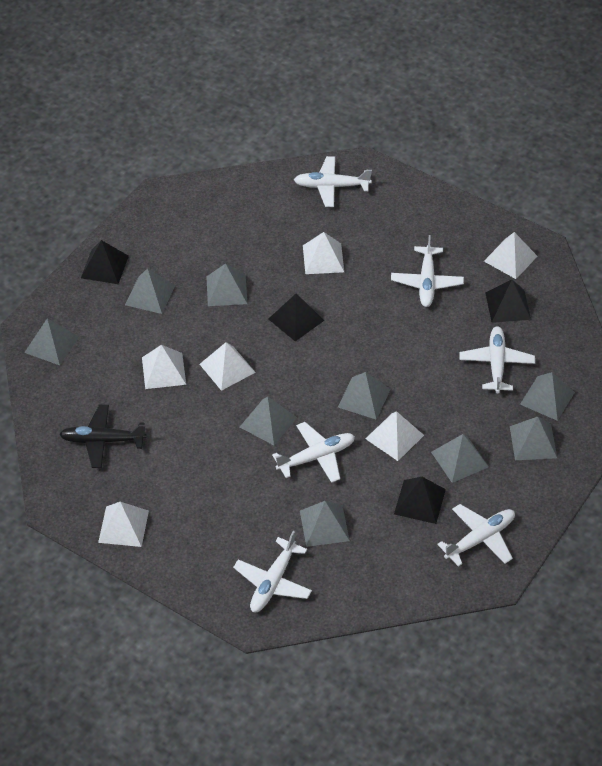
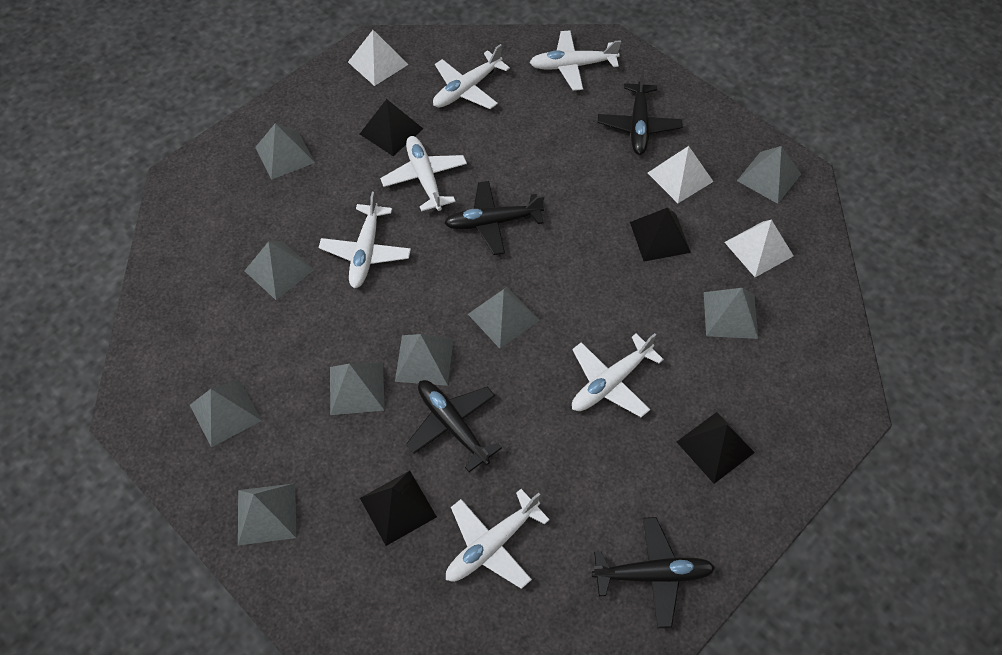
black plane: [59,405,147,468] = 1 -> [406,380,502,472] [444,181,544,255] [592,517,715,628] [598,69,682,155] = 4
white pyramid: [98,502,149,547] [142,345,186,389] [200,342,256,391] [303,232,344,274] [365,411,424,461] [484,232,538,279] = 6 -> [348,30,409,86] [648,146,714,203] [724,220,794,277] = 3

